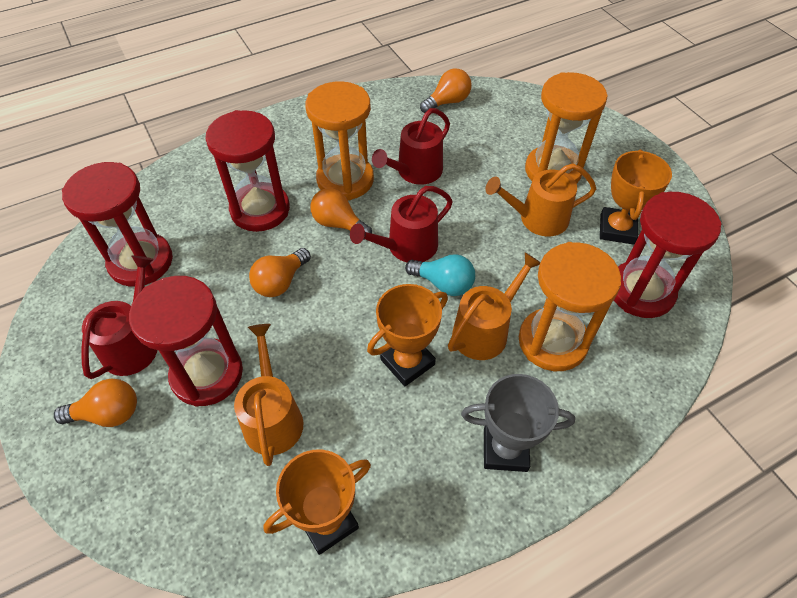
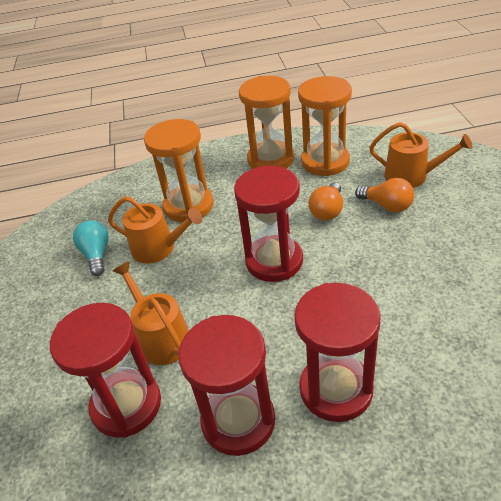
grey trophy: [461,374,575,472] = 1 -> none = 0
orange light bulb: [54,379,137,427] [249,248,311,297] [310,188,372,240] [420,68,471,113] = 4 -> [308,182,343,221] [355,178,414,212] = 2
orange trophy: [263,449,371,555] [367,284,448,386] [600,150,672,245] = 3 -> none = 0
red watering can: [82,256,157,379] [350,186,453,262] [372,108,450,185] = 3 -> none = 0

